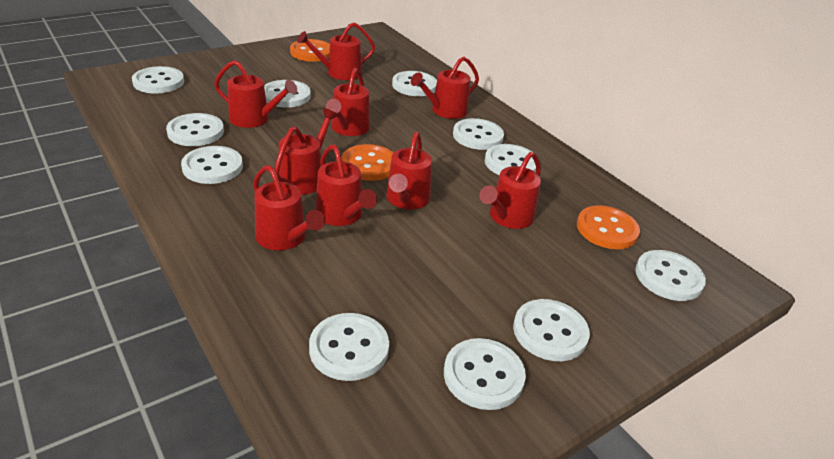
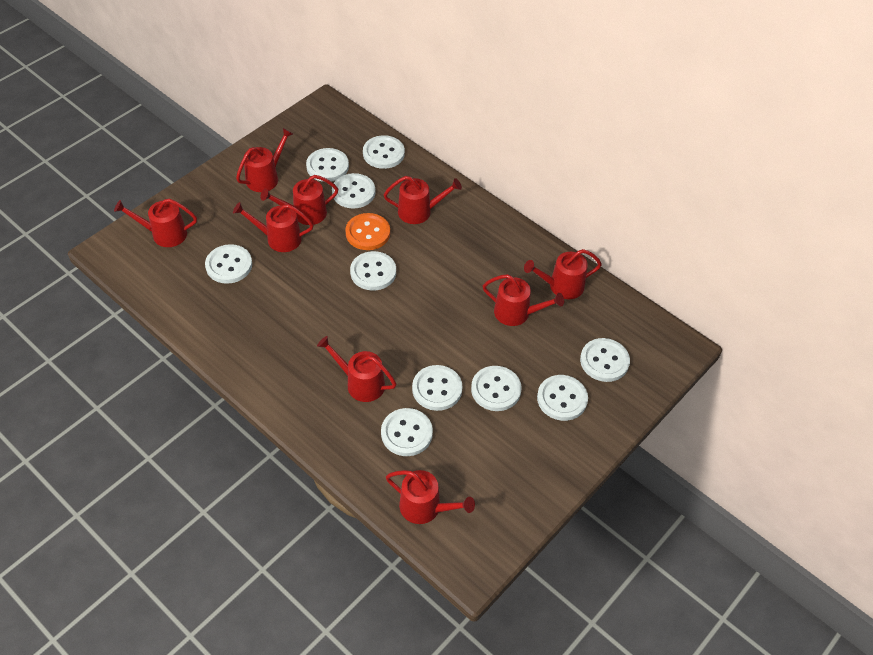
orange button: [290,39,330,62] [341,144,393,181] [577,205,640,249] = 3 -> [345,213,390,250] = 1
white button: [132,66,184,93] [166,113,224,146] [181,146,243,184] [264,80,311,108] [309,313,389,381] [392,71,437,96] [444,338,526,410] [453,118,504,150] [485,144,536,175] [513,299,590,361] [635,250,706,301] = 11 -> [205,244,252,284] [306,148,349,182] [332,173,375,209] [350,251,396,291] [363,135,405,169] [381,408,433,456] [412,365,462,411] [471,366,522,411] [537,375,588,421] [580,338,630,382] = 10

